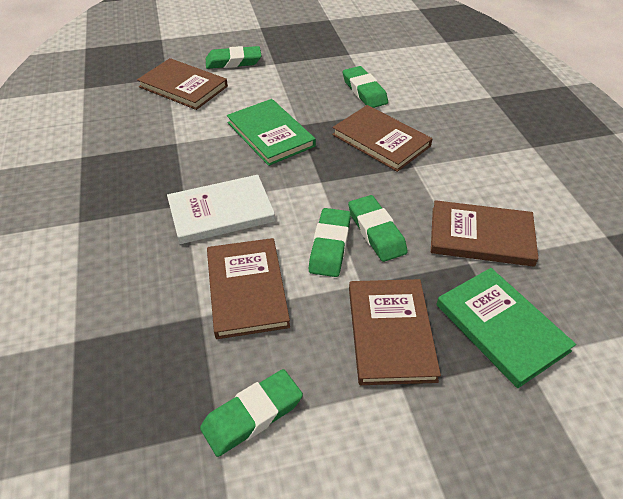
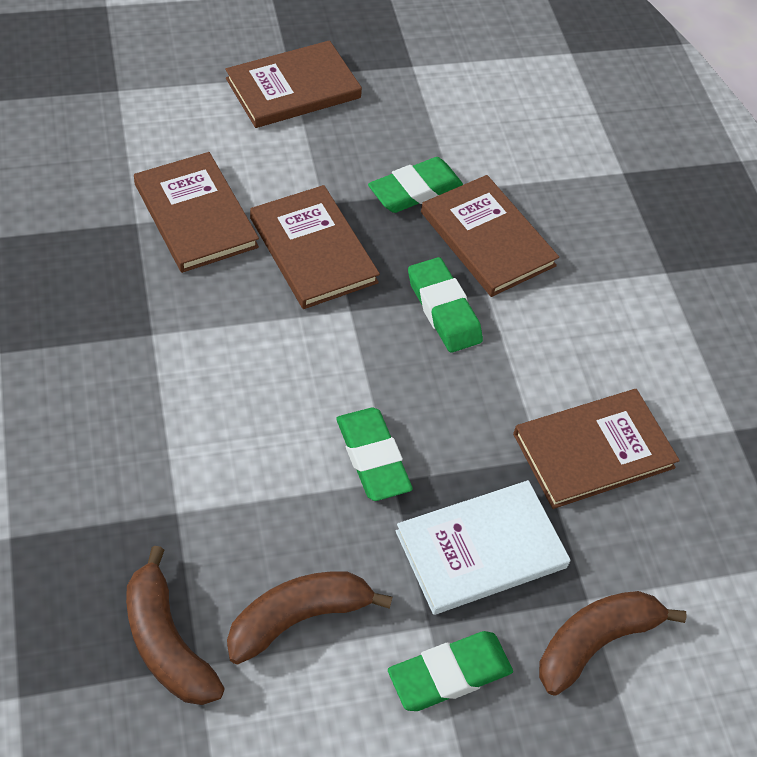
brown banana: none = 0 -> [126,546,225,705] [227,571,392,665] [539,591,686,696] = 3
green book: [227,99,316,166] [436,268,576,388] = 2 -> none = 0
green eraser: [200,369,303,457] [206,46,261,69] [309,208,351,277] [343,66,388,108] [348,195,408,262] = 5 -> [336,408,413,501] [368,157,463,213] [388,631,513,711] [408,257,483,353] = 4

